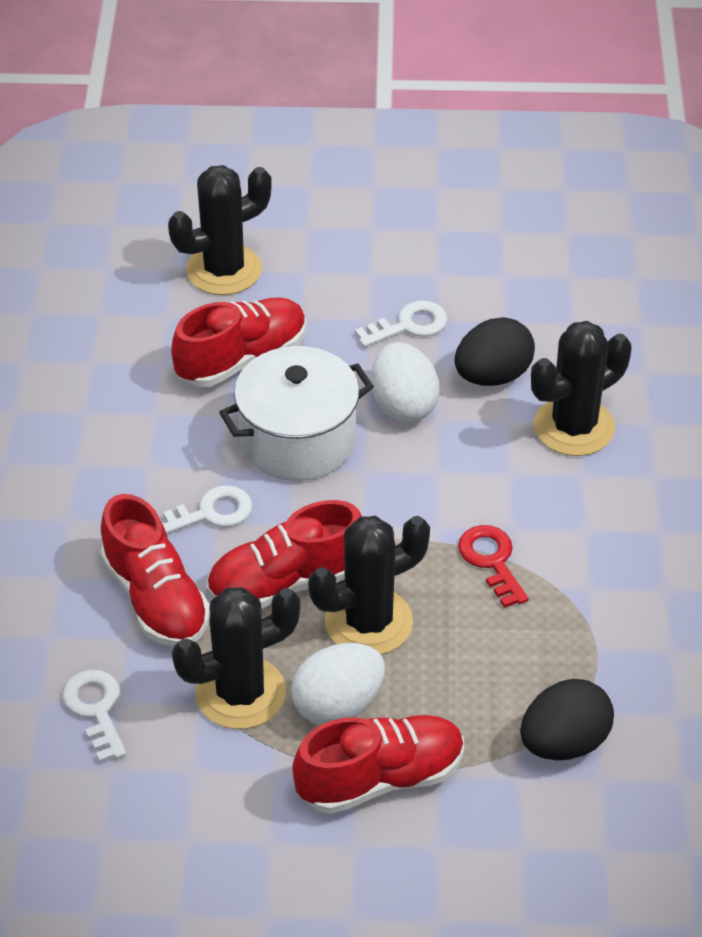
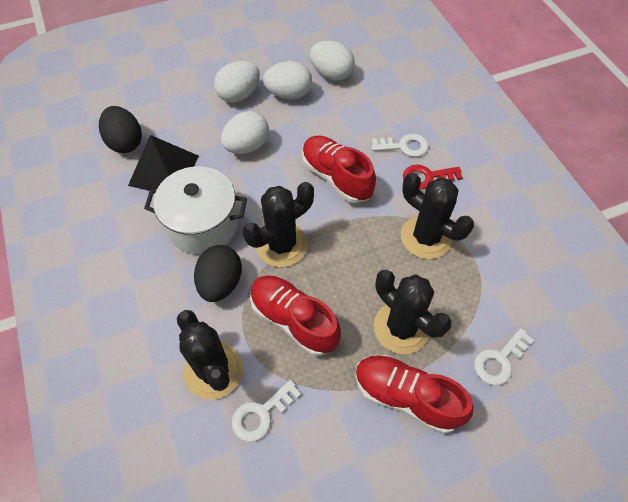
black pyramid: none = 0 -> [128,135,199,191] = 1
red shoe: [100,494,210,647] [171,297,307,387] [207,500,362,609] [292,715,464,814] = 4 -> [250,275,341,356] [302,136,376,203] [355,355,474,434] = 3
white egg: [291,643,385,725] [371,342,440,423] = 2 -> [214,61,260,103] [221,111,269,154] [263,61,312,99] [310,41,355,81] = 4

